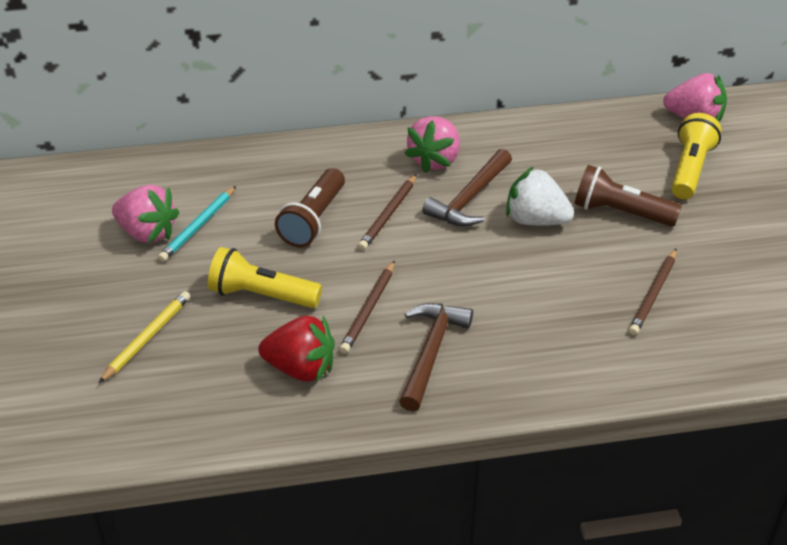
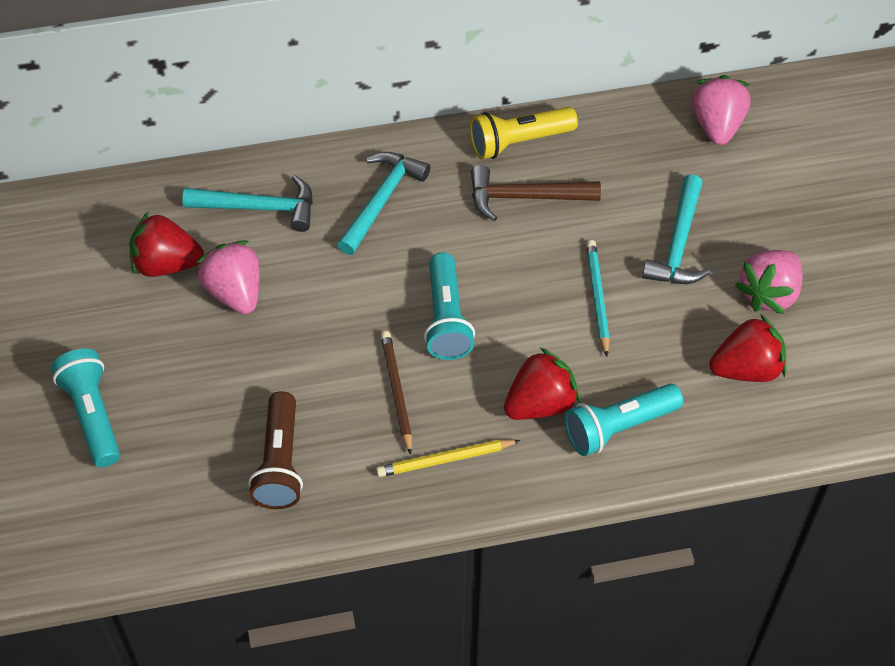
brown flashlight: [275,168,345,247] [575,165,682,227] = 2 -> [248,391,303,509] = 1
brown hammer: [399,303,473,412] [422,149,512,226] = 2 -> [471,165,601,221] = 1
brown pencil: [339,260,395,354] [358,174,417,250] [629,249,677,335] = 3 -> [380,331,412,455] = 1
red strawberry: [258,316,335,383] = 1 -> [129,211,204,277] [504,348,580,420] [709,314,787,382] = 3
turquoise flashlight: none = 0 -> [51,349,120,467] [424,253,475,360] [564,384,683,456] = 3
turquoise hammer: none = 0 -> [182,175,313,232] [337,152,430,255] [642,174,710,284] = 3
white strawberry: [506,167,574,226] = 1 -> none = 0
yellow flashlight: [208,247,322,308] [671,113,721,199] = 2 -> [470,107,578,159] = 1

